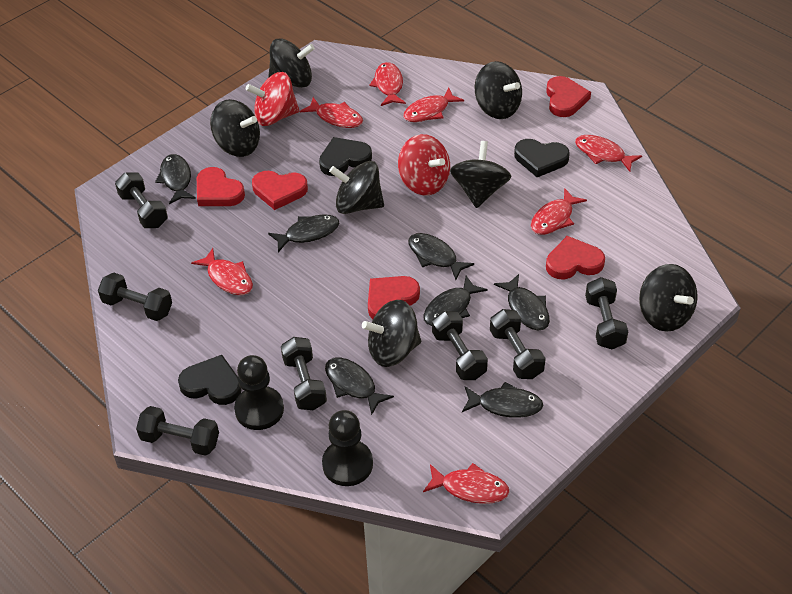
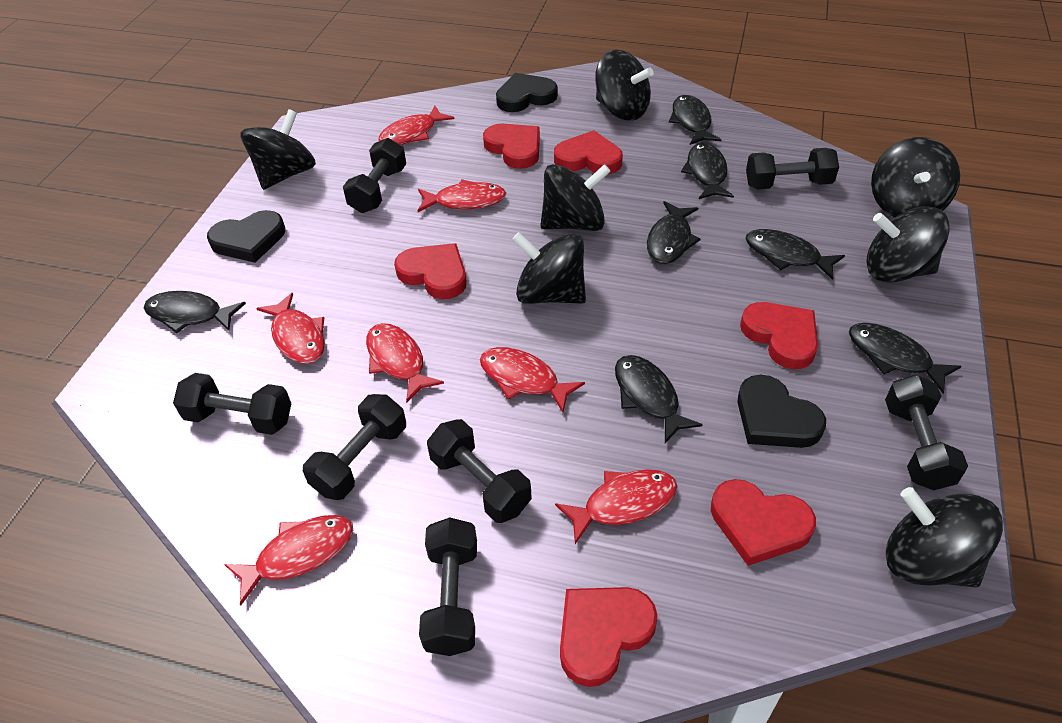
black pawn: [234,355,284,430] [322,410,373,486] = 2 -> none = 0
red heart: [197,167,245,206] [252,171,308,210] [368,276,420,319] [546,76,591,117] [546,236,605,279] = 5 -> [394,243,467,299] [483,124,540,169] [554,130,623,174] [560,587,658,687] [711,479,816,566] [740,302,818,369] = 6
red spinning top: [246,72,300,126] [398,134,450,196] = 2 -> none = 0

